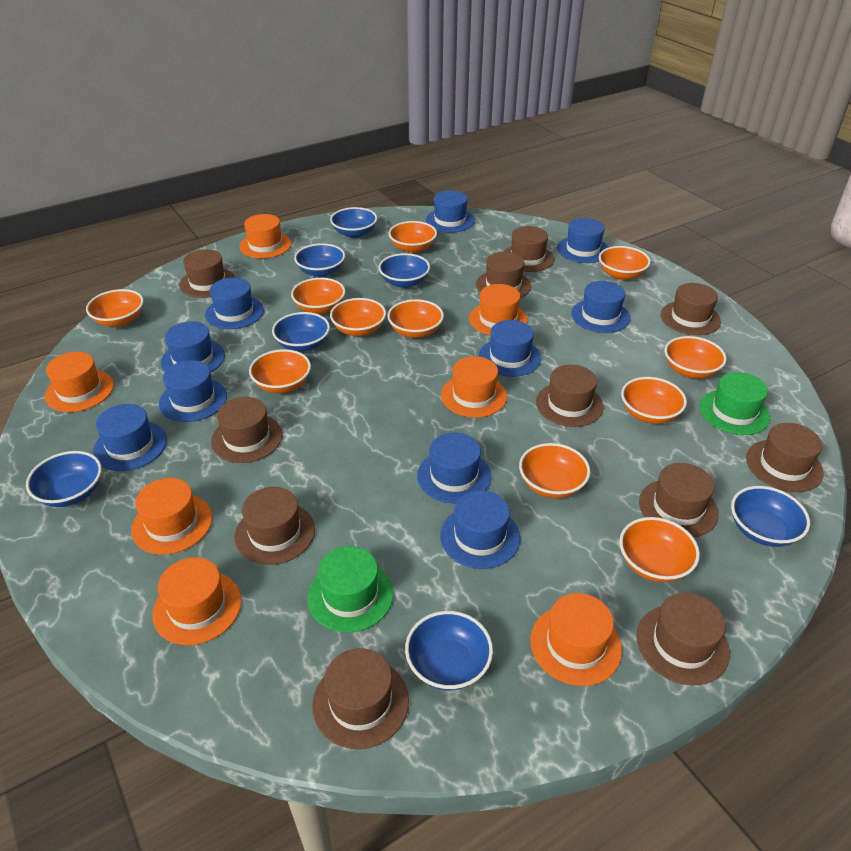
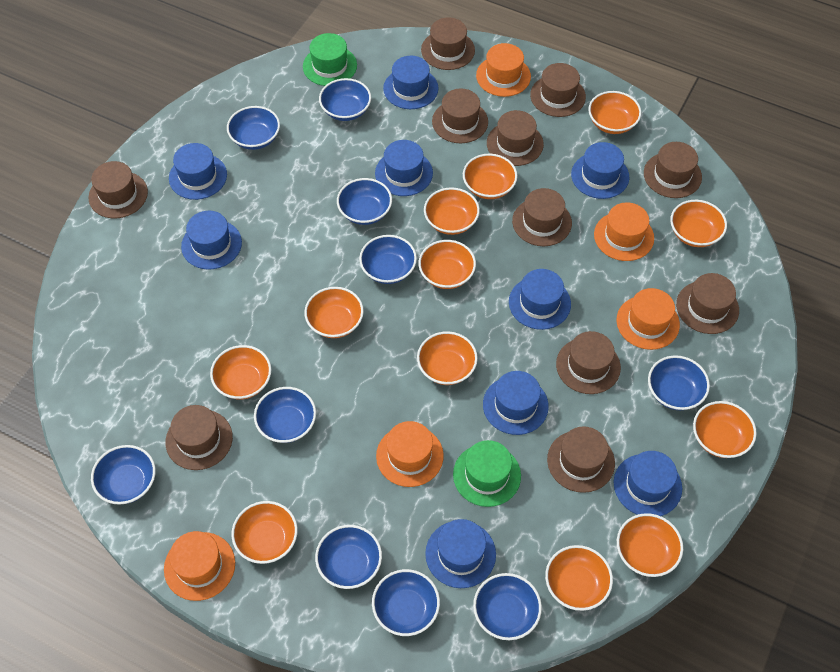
blue bowl: [26,451,102,507] [272,312,330,352] [294,243,345,277] [330,207,377,238] [379,253,430,288] [405,611,493,690] [731,486,810,547] = 7 -> [91,445,156,505] [227,106,280,150] [254,387,316,443] [315,525,382,589] [319,78,371,121] [337,178,392,225] [359,235,417,284] [372,569,440,636] [473,573,542,640] [648,355,710,410] = 10
blue hat: [93,404,167,471] [159,360,227,422] [161,321,225,372] [205,278,264,329] [417,433,491,504] [426,191,475,233] [440,490,520,569] [479,320,541,377] [557,218,608,263] [571,281,630,333] = 10 -> [169,143,227,200] [181,211,242,270] [375,140,433,196] [383,56,439,109] [425,519,496,588] [483,371,549,435] [509,269,571,330] [571,142,629,199] [614,451,682,516] = 9
orange bowl: [86,289,144,327] [249,349,311,393] [291,278,345,314] [330,298,386,336] [388,299,444,338] [389,221,437,253] [519,443,590,498] [599,246,651,280] [619,517,700,582] [621,377,687,424] [665,336,727,378] = 11 -> [210,345,271,399] [231,501,298,564] [304,287,364,338] [417,331,478,385] [418,240,476,289] [424,187,480,235] [463,154,517,199] [545,545,613,611] [588,91,641,134] [617,513,683,577] [670,200,727,247] [693,401,757,458] = 12
orange hat: [45,352,114,412] [131,478,212,555] [152,557,242,645] [239,214,291,258] [441,356,507,418] [469,284,528,336] [530,593,622,686] = 7 -> [164,531,235,601] [376,421,444,487] [476,43,531,97] [594,202,654,261] [617,288,680,350] = 5

